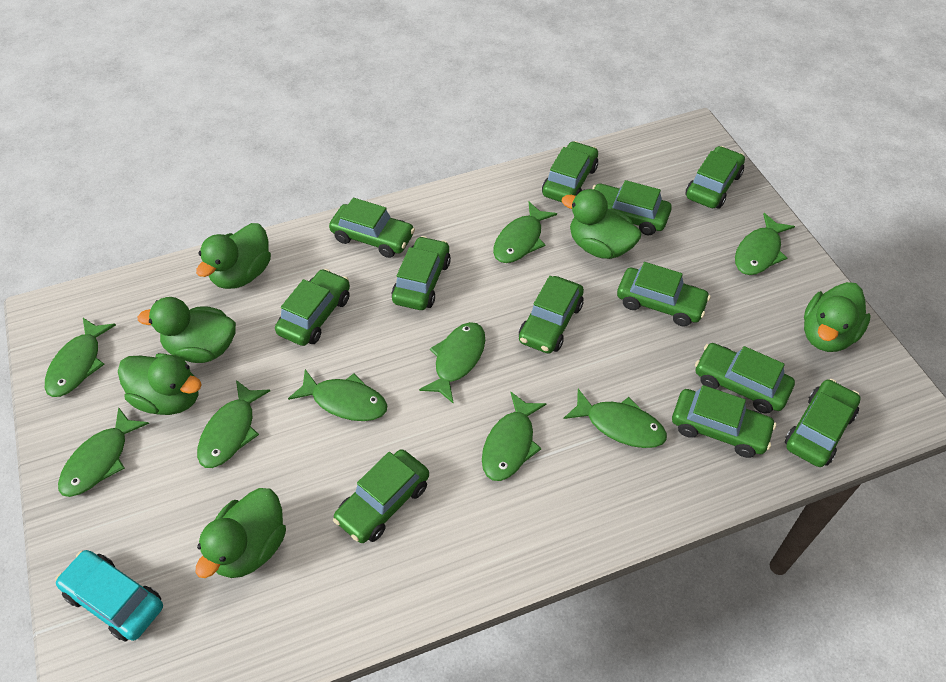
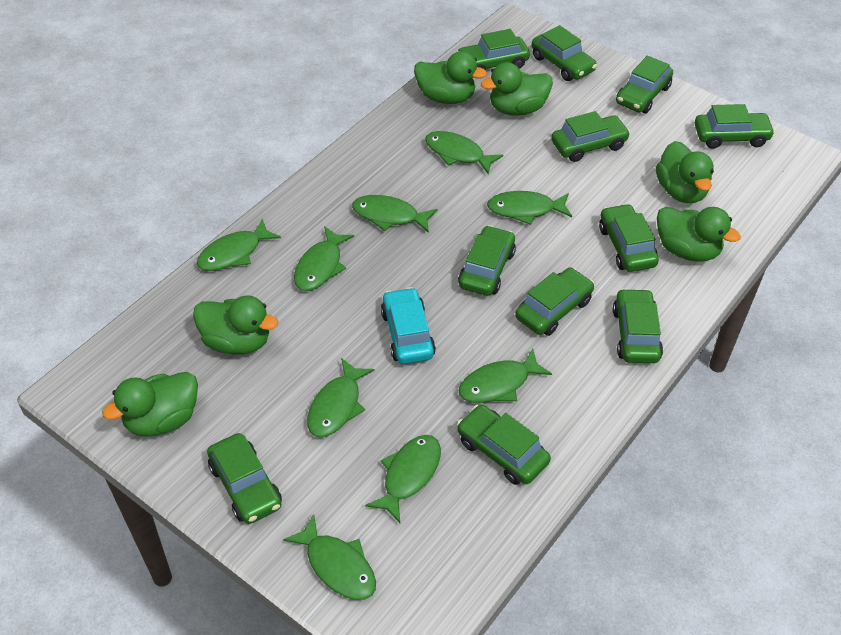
green car: [275,269,350,346] [329,198,415,258] [333,449,429,543] [392,236,451,310] [519,276,584,354] [542,141,598,202] [592,180,672,235] [617,262,711,327] [672,385,776,458] [685,146,745,209] [695,343,795,414] [785,379,861,467] = 12 -> [207,433,282,524] [457,29,530,71] [457,405,551,485] [458,225,516,296] [515,267,594,336] [531,25,597,81] [551,111,630,162] [599,204,659,272] [613,288,663,363] [616,56,673,114] [695,104,775,149] = 11

